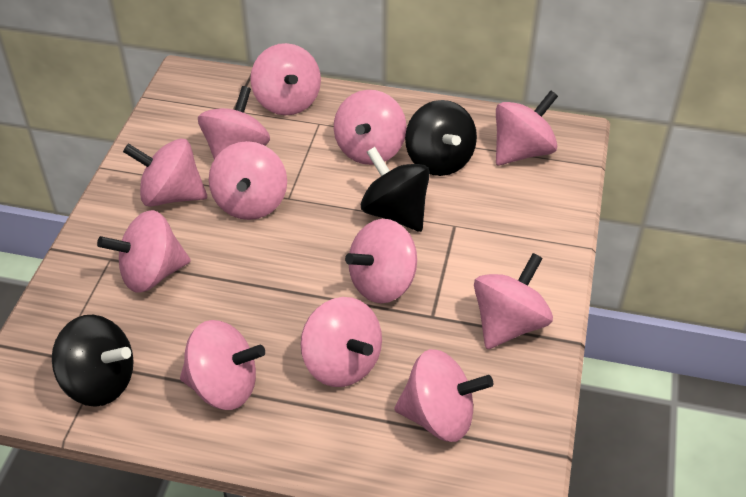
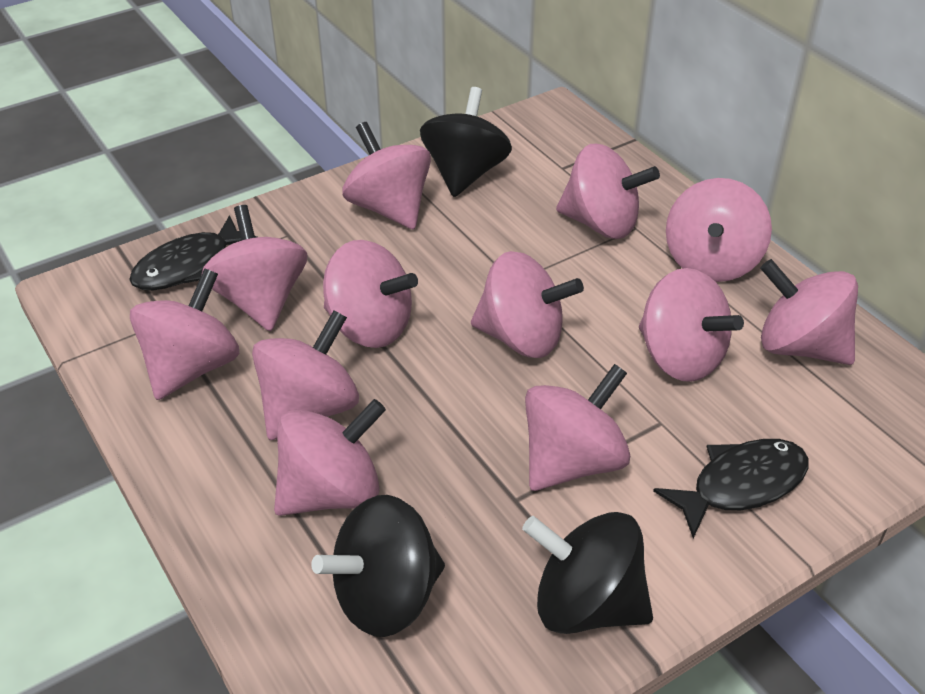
black fish: none = 0 -> [129,215,257,290] [653,439,809,538] = 2

